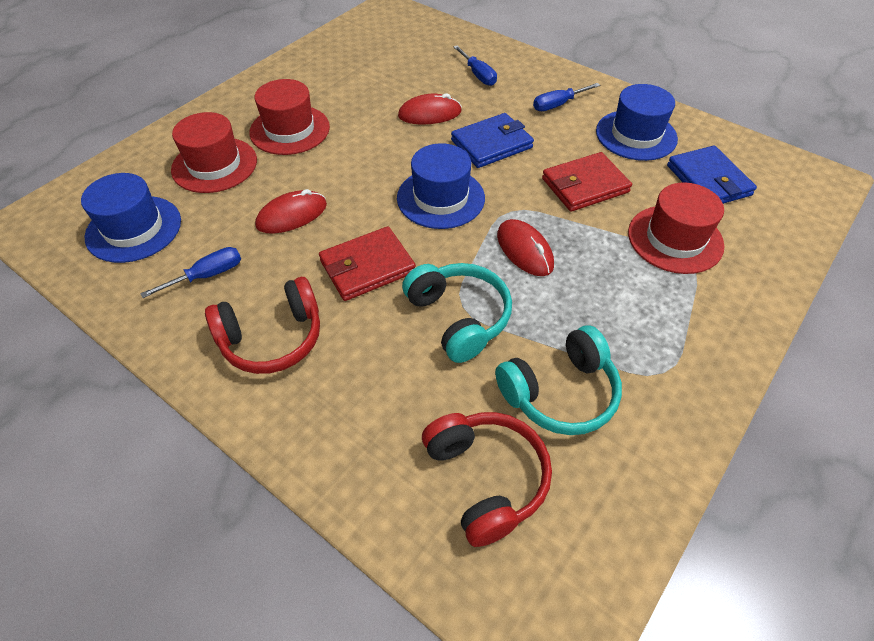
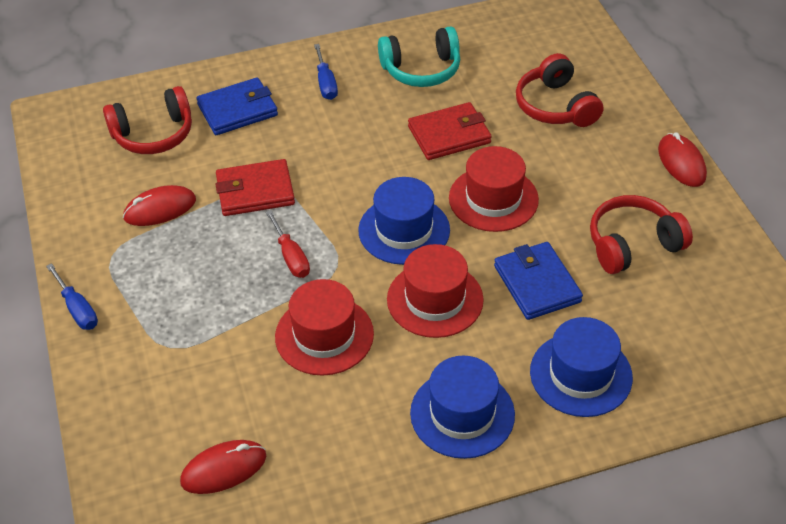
blue screwdriver: [140,247,241,298] [453,45,497,86] [533,83,600,111] = 3 -> [46,263,98,330] [314,44,338,100] = 2
red headphones: [205,277,320,374] [422,412,552,547] = 2 -> [103,86,192,154] [516,53,603,127] [590,195,693,274] = 3
red screwdriver: none = 0 -> [266,210,310,278] = 1
turquoise headphones: [402,263,512,363] [495,325,622,435] = 2 -> [378,26,460,87] = 1

